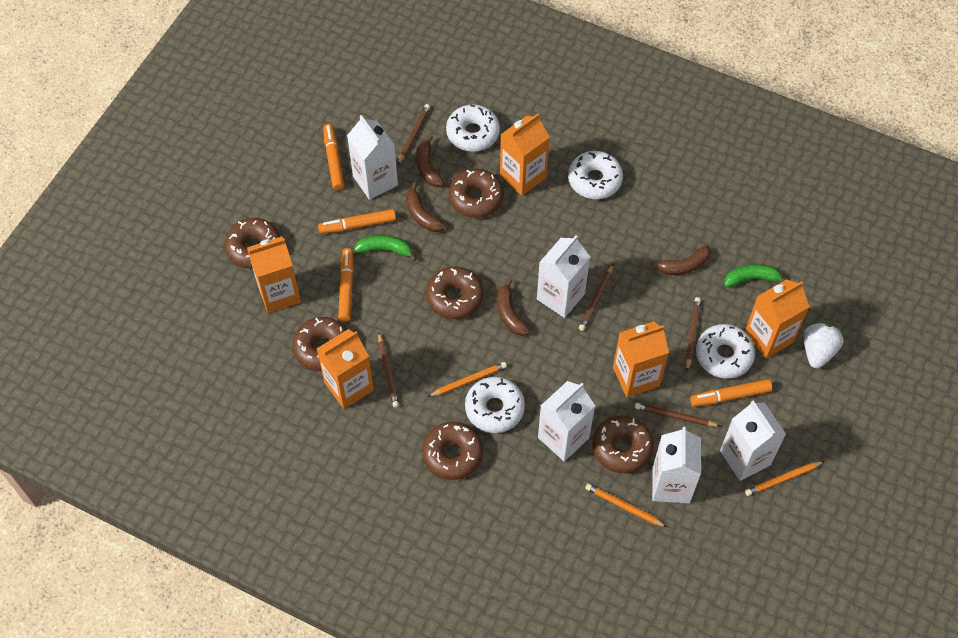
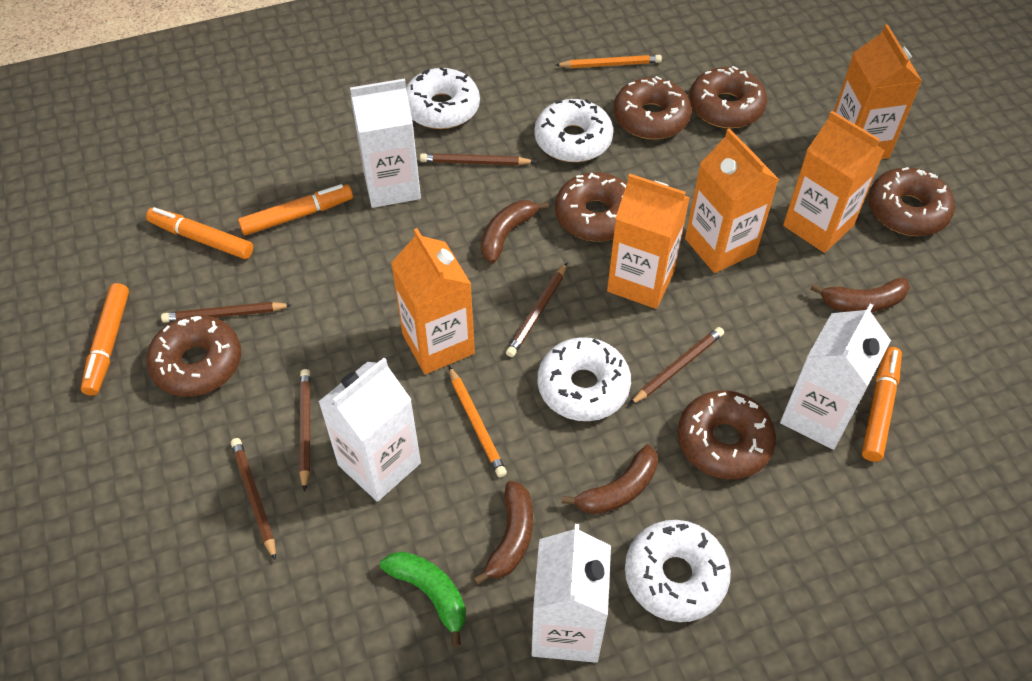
brown pencil: [378,333,399,408] [398,104,430,165] [579,264,613,331] [635,403,720,427] [686,297,701,371] = 5 -> [161,302,291,323] [231,438,276,561] [299,369,311,492] [420,153,536,165] [506,263,567,357] [629,327,724,405] = 6
green banana: [354,235,417,261] [724,264,786,287] = 2 -> [380,551,466,647] = 1
orange pencil: [428,362,507,397] [585,484,667,527] [745,461,825,496] = 3 -> [449,366,507,477] [556,55,662,68] = 2
white carton: [347,115,398,200] [537,235,590,318] [538,381,595,461] [652,427,701,503] [720,400,786,481] = 5 -> [318,358,421,502] [350,79,421,208] [532,524,611,663] [780,303,891,450] = 4
white strawberry: [804,322,844,368] = 1 -> none = 0

